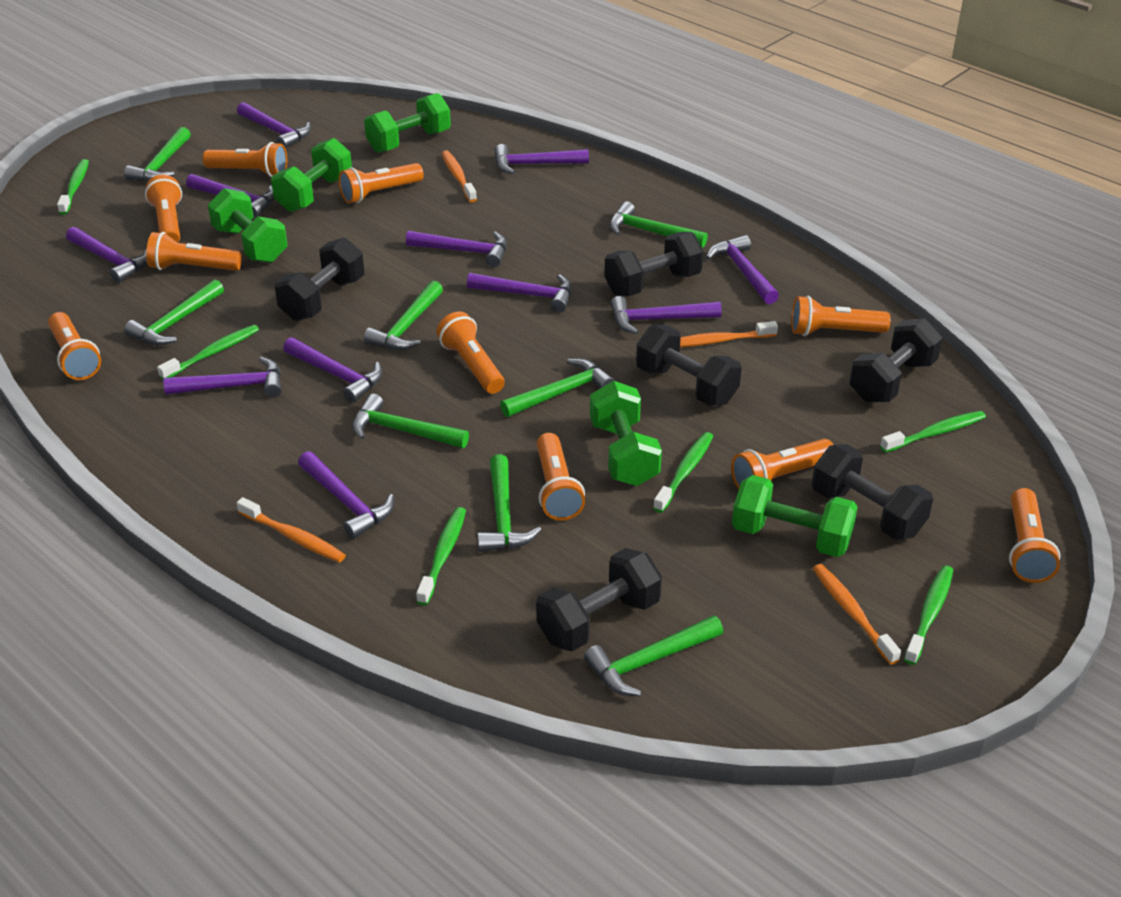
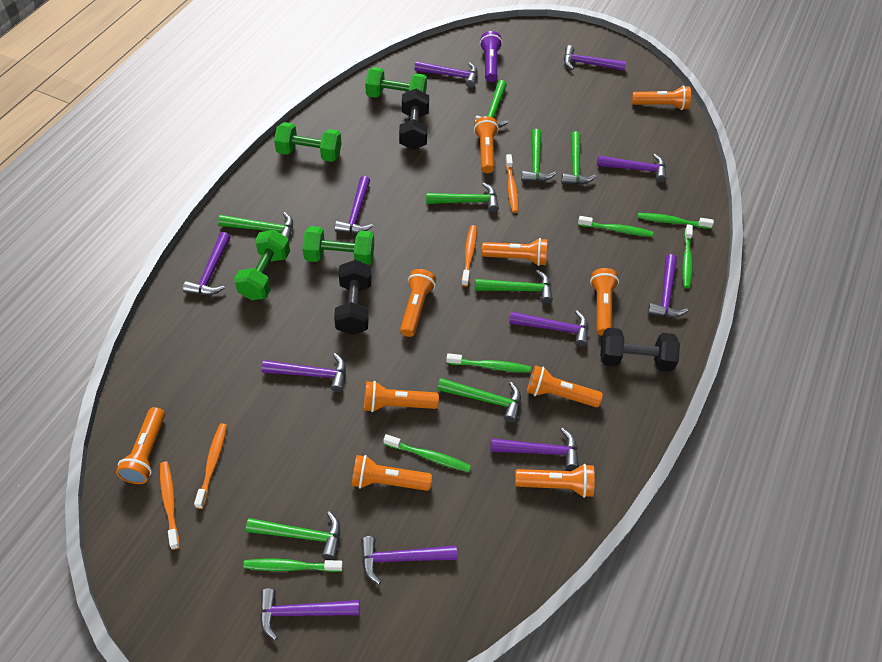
black dumbbell: [275,238,365,321] [536,548,662,652] [604,232,704,296] [636,325,742,406] [812,444,933,540] [849,318,943,403] = 6 -> [334,260,372,335] [399,89,429,150] [600,328,680,372] = 3
green dumbbell: [208,188,288,263] [271,138,352,212] [364,93,451,153] [590,381,662,486] [732,475,858,557] = 5 -> [234,230,290,300] [274,122,342,162] [302,226,374,265] [365,67,427,98] = 4
purple flashlight: none = 0 -> [480,31,503,82] = 1

